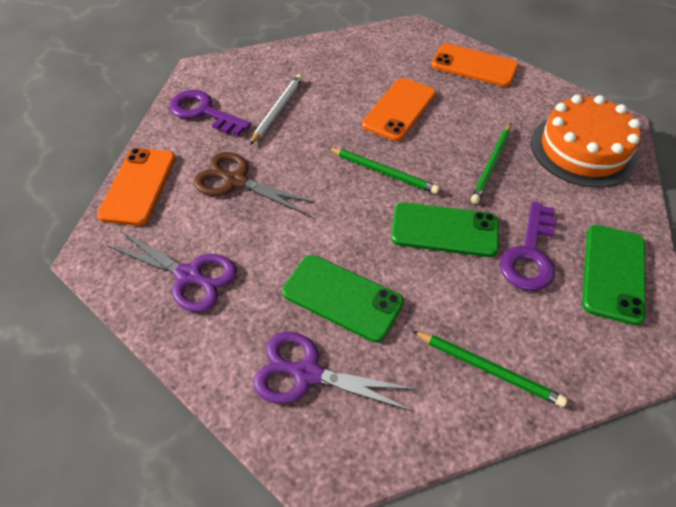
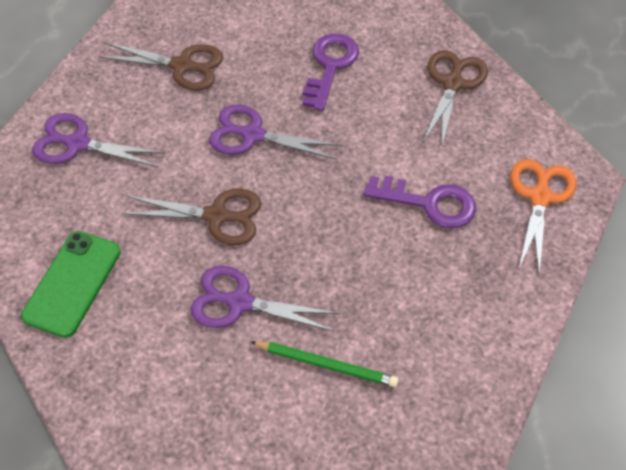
brown scissors: [193,152,315,215] = 1 -> [99,42,223,91] [122,189,261,245] [423,50,488,149] = 3
green pencil: [327,147,440,194] [413,331,567,407] [471,124,511,204] = 3 -> [250,341,399,387] = 1
green phone: [283,255,404,342] [391,202,499,257] [582,225,646,325] = 3 -> [21,231,121,338] = 1
orange cake: [531,95,641,188] = 1 -> none = 0
orange phone: [97,148,176,226] [362,78,436,141] [431,43,518,87] = 3 -> none = 0
orange scissors: none = 0 -> [511,159,576,274] = 1
purple scissors: [108,231,237,312] [253,332,417,411] = 2 -> [32,113,166,167] [190,265,339,331] [209,104,341,160] = 3
white pencil: [250,74,303,145] = 1 -> none = 0

